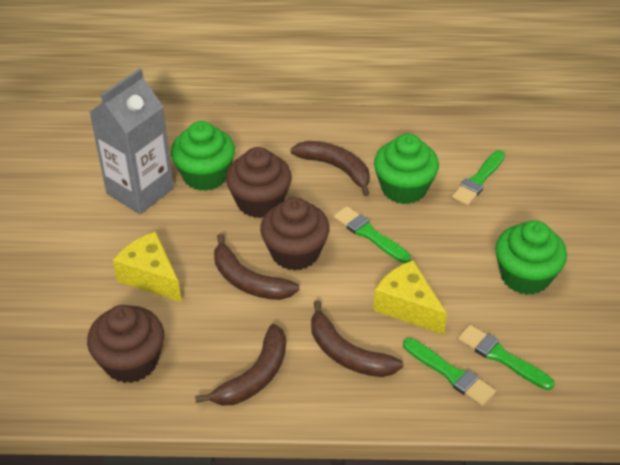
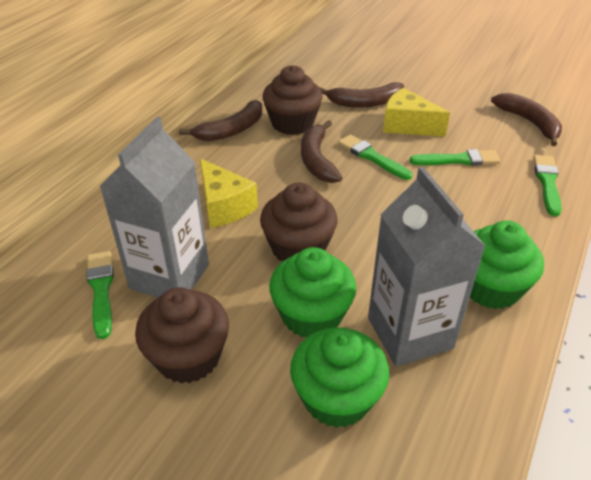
grey carton: [89,68,174,214] = 1 -> [99,117,209,298] [368,167,485,367] = 2

